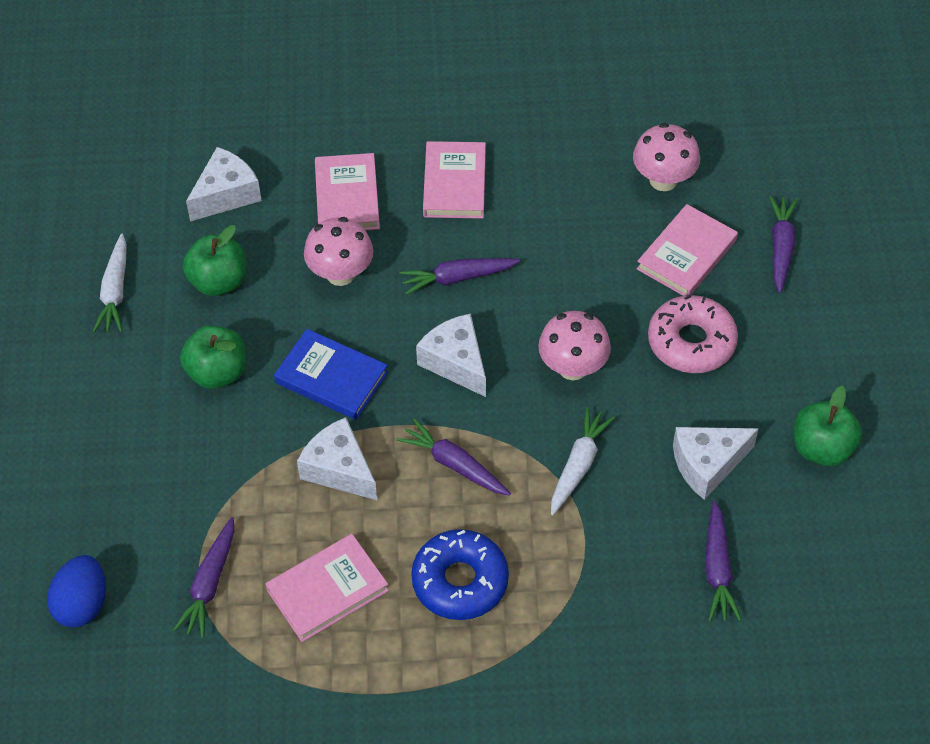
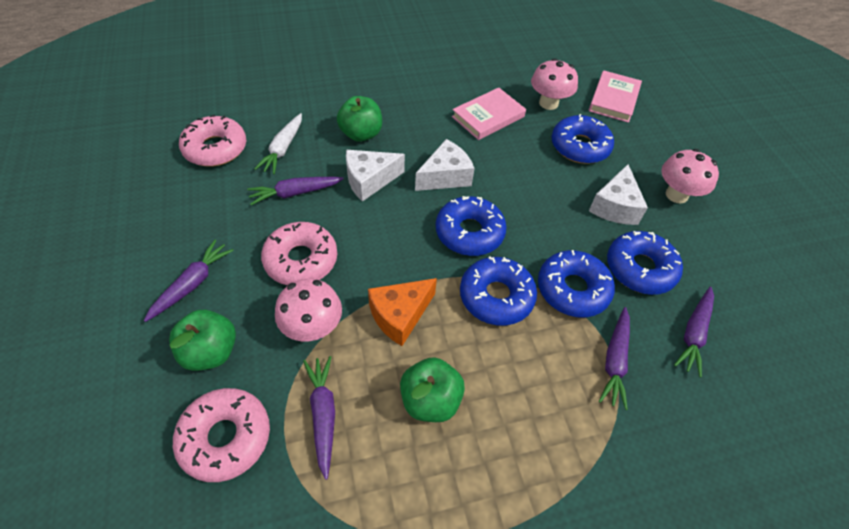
blue book: [274,329,388,420] = 1 -> none = 0
blue donut: [411,529,509,620] = 1 -> [436,196,506,256] [460,257,537,326] [538,250,615,317] [551,114,614,164] [607,231,683,295] = 5
blue egg: [47,555,106,628] = 1 -> none = 0
orange cheese: none = 0 -> [368,278,437,346] = 1
pink book: [266,534,389,642] [315,153,380,230] [423,141,486,219] [637,204,738,296] = 4 -> [452,87,526,140] [589,70,642,123] = 2
pink donut: [648,295,738,373] = 1 -> [173,388,270,482] [179,114,246,166] [261,222,337,285] = 3
white carrot: [93,234,127,332] [551,407,615,515] = 2 -> [254,113,302,174] = 1
white cheese: [186,147,262,221] [297,417,377,500] [416,313,486,397] [673,427,759,500] = 4 -> [346,150,405,202] [415,139,475,191] [589,164,648,225] = 3

